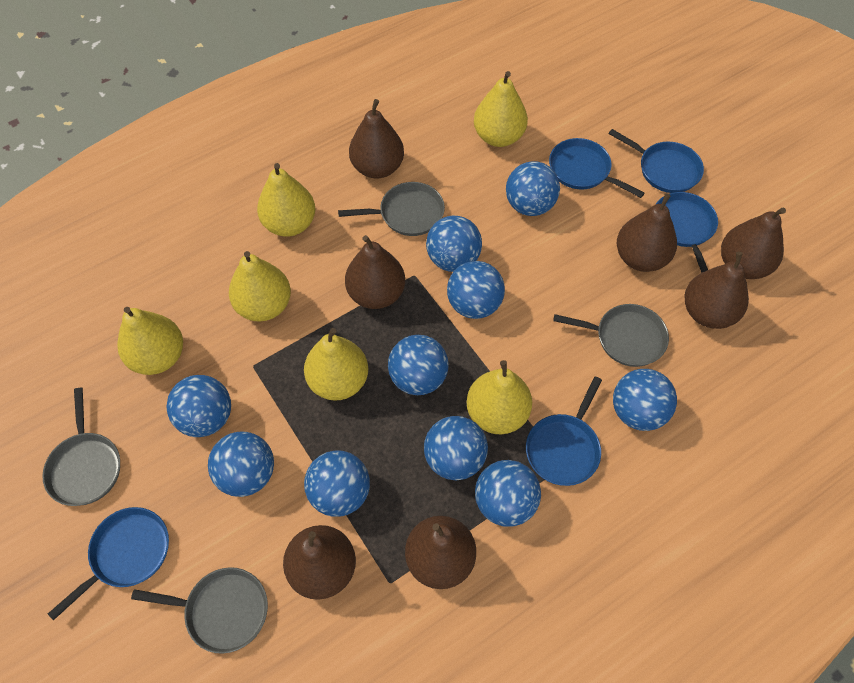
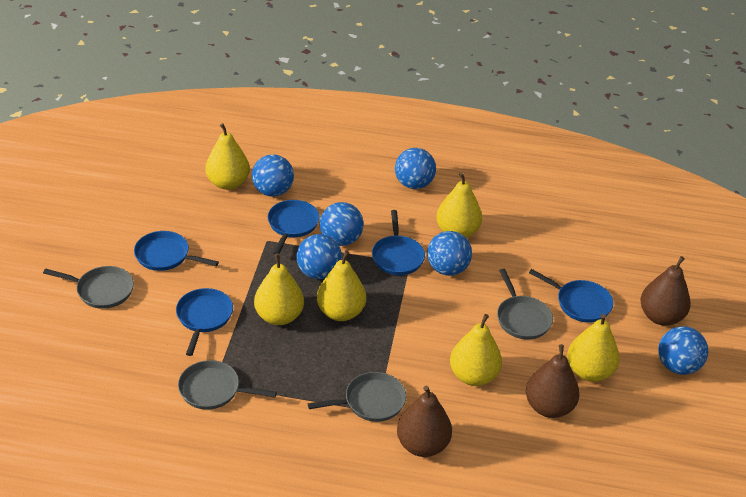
blue ball: [166,375,231,437] [208,432,274,497] [304,450,370,517] [388,335,449,395] [424,416,488,480] [426,216,482,272] [447,261,505,319] [475,460,541,527] [506,161,560,216] [613,369,677,431] = 10 -> [252,154,294,197] [296,234,342,279] [320,202,364,246] [395,148,436,189] [427,231,472,276] [658,326,708,375] = 6
brown pear: [283,525,356,600] [345,235,405,309] [349,99,404,178] [405,516,476,589] [617,194,677,272] [685,251,749,329] [721,208,786,279] = 7 -> [397,386,452,457] [526,344,579,418] [641,256,691,326] = 3

